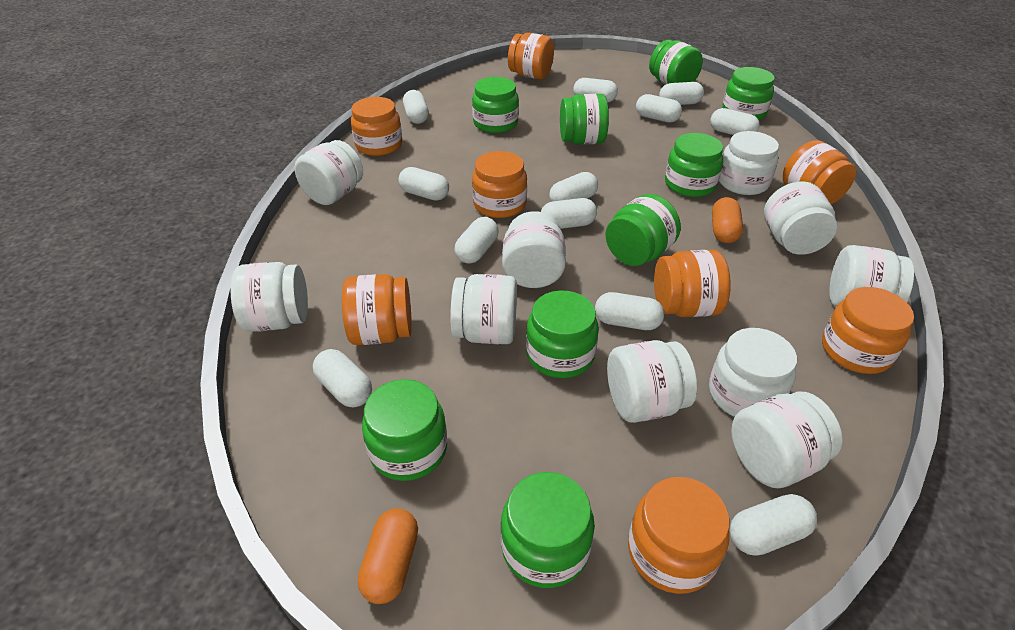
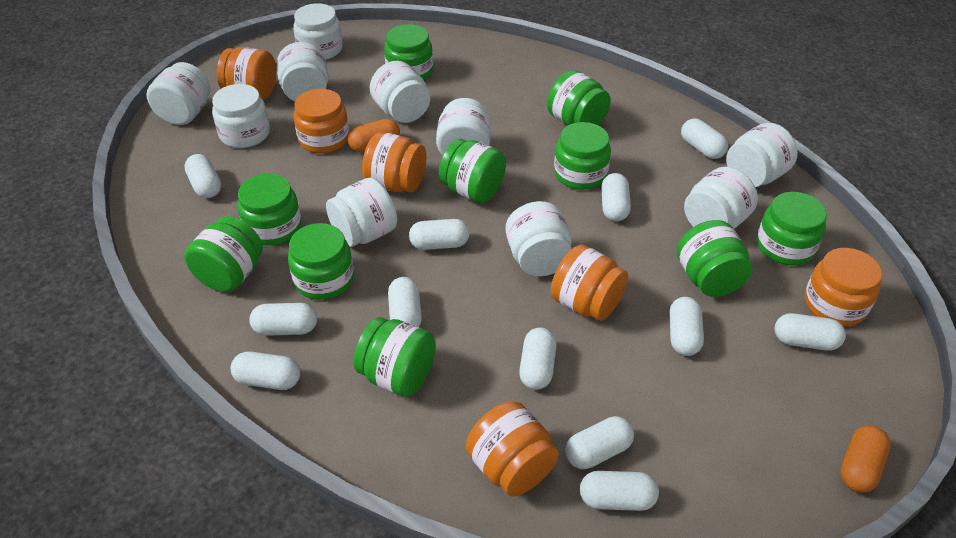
green jar: [362,379,447,481] [472,77,519,133] [501,472,595,588] [526,290,599,378] [560,94,609,145] [605,194,681,266] [649,40,703,85] [665,133,723,197] [722,67,775,120] = 9 -> [184,216,263,292] [238,173,301,246] [288,223,354,300] [353,317,436,397] [384,24,433,80] [439,139,506,203] [547,70,611,126] [554,122,611,190] [677,220,753,297] [757,192,827,265] = 10
orange jar: [342,274,412,345] [351,97,402,156] [472,151,527,218] [508,33,554,80] [628,477,730,594] [654,250,731,317] [782,140,856,205] [822,287,914,374] = 8 -> [217,47,277,100] [294,89,349,153] [362,132,426,193] [466,401,559,496] [551,245,628,321] [805,248,882,326] = 6

